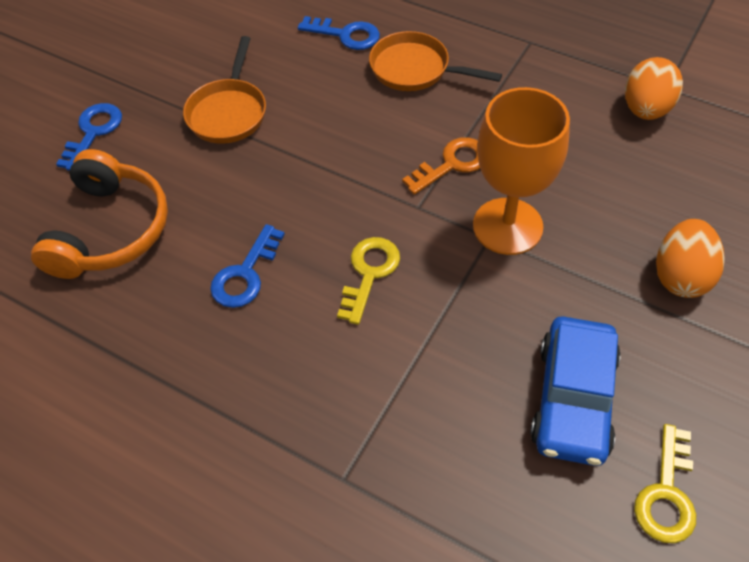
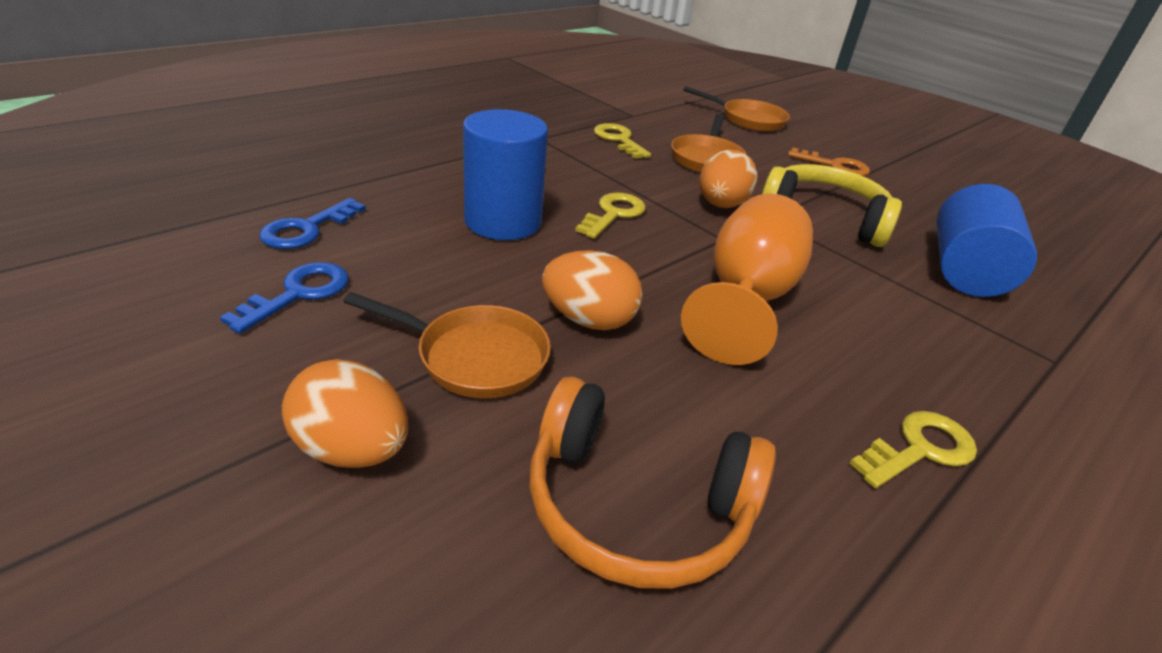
blue car: [530,316,621,466] = 1 -> none = 0
blue cylinder: none = 0 -> [463,109,548,240] [936,184,1037,297] = 2
blue key: [56,103,122,171] [210,224,285,308] [298,16,380,50] = 3 -> [220,262,349,334] [259,198,366,249] = 2
orange egg: [625,57,683,120] [656,219,725,298] = 2 -> [282,359,408,468] [542,250,643,330] [699,150,757,208] = 3
orange pan: [183,36,266,144] [369,31,502,91] = 2 -> [343,292,551,398] [671,114,747,173] [683,86,790,132] = 3
yellow headphones: none = 0 -> [762,164,902,247] = 1
yellow key: [337,237,400,325] [634,424,696,543] = 2 -> [575,193,645,239] [594,123,651,158] [849,411,977,488] = 3

